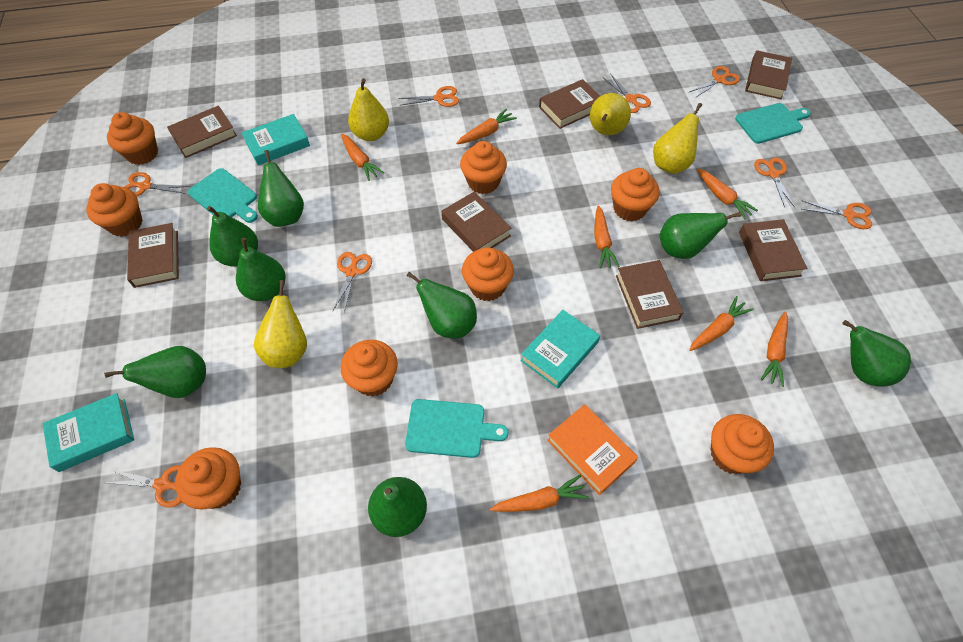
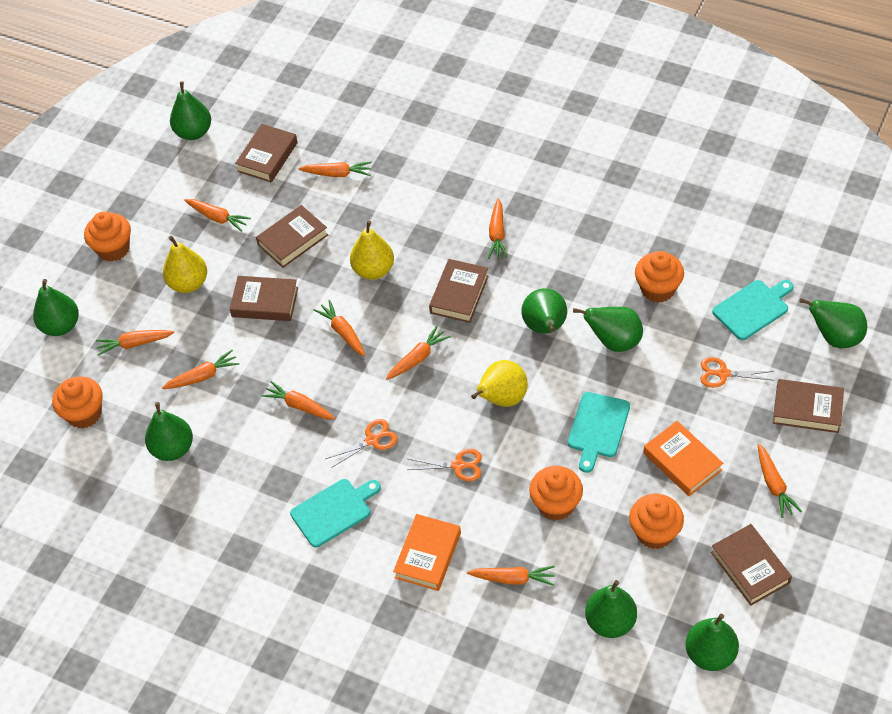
brown book: [127,223,179,288] [167,106,237,158] [441,191,511,252] [539,79,600,129] [616,260,684,329] [739,219,808,281] [745,50,792,100] = 7 -> [230,276,298,321] [235,124,298,182] [256,205,328,268] [429,259,489,323] [711,524,792,606] [773,379,844,433] = 6
orange book: [547,404,638,495] = 1 -> [393,514,461,591] [643,421,723,496] = 2
orange carrot: [341,134,384,181] [456,109,517,144] [490,475,589,512] [594,205,620,268] [689,296,753,351] [697,168,758,220] [761,312,788,387] = 7 -> [96,330,174,356] [162,350,240,389] [184,199,251,232] [261,381,335,420] [298,162,372,177] [314,300,365,356] [386,326,451,380] [467,566,555,586] [488,198,508,259] [758,444,802,518] = 10
orange cupcake: [86,183,143,237] [107,112,158,165] [175,447,241,509] [341,340,398,397] [460,141,507,194] [462,247,514,301] [611,168,659,221] [710,414,774,474] = 8 -> [52,376,103,429] [84,211,131,261] [529,466,583,521] [629,494,684,549] [635,251,684,303] = 5
orange scissors: [106,465,182,508] [124,172,190,196] [333,252,372,313] [399,86,459,107] [604,74,651,113] [688,66,740,98] [754,158,795,207] [802,201,872,229] = 8 -> [326,419,398,468] [407,449,482,481] [700,357,774,388] = 3
turquoise book: [43,393,134,472] [242,114,310,165] [520,310,600,389] = 3 -> none = 0
yellow pear: [254,280,307,368] [348,78,389,141] [590,93,631,135] [653,103,702,174] = 4 -> [163,236,207,293] [350,221,394,280] [471,360,528,407] = 3

